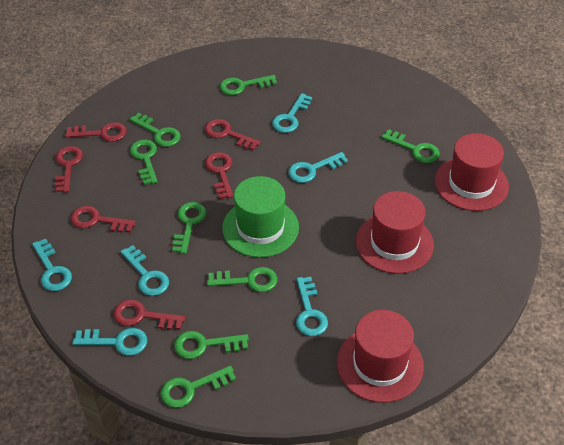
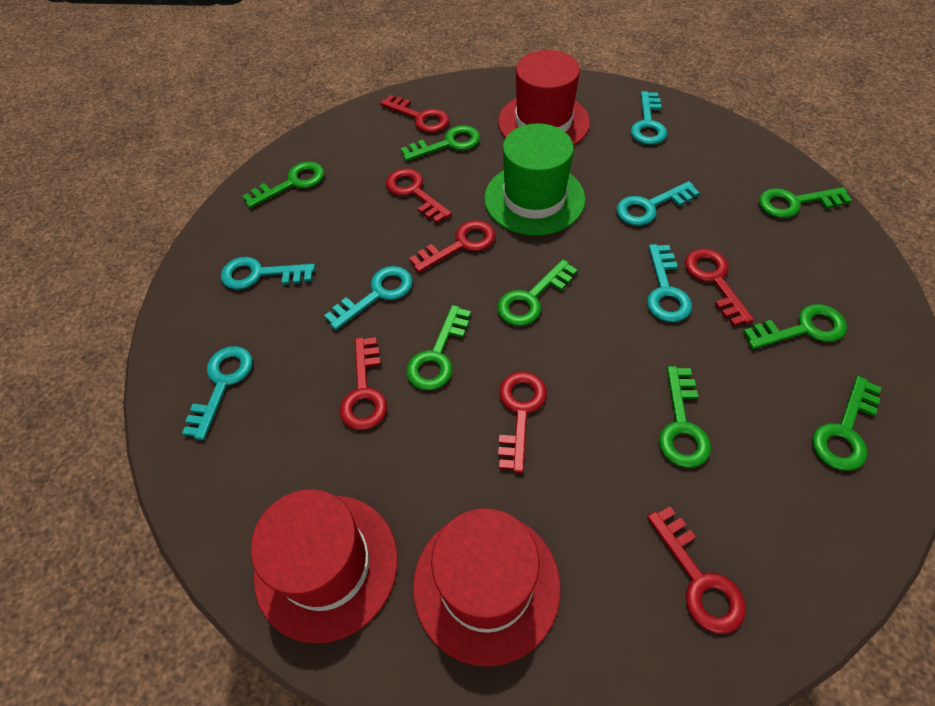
red key: [55,146,83,193] [65,122,127,142] [70,206,136,233] [113,299,185,330] [205,119,261,150] [205,152,233,199] = 6 -> [340,337,387,430] [380,95,449,133] [386,168,452,223] [409,220,496,273] [498,372,547,473] [647,506,746,634] [685,248,754,326] = 7

